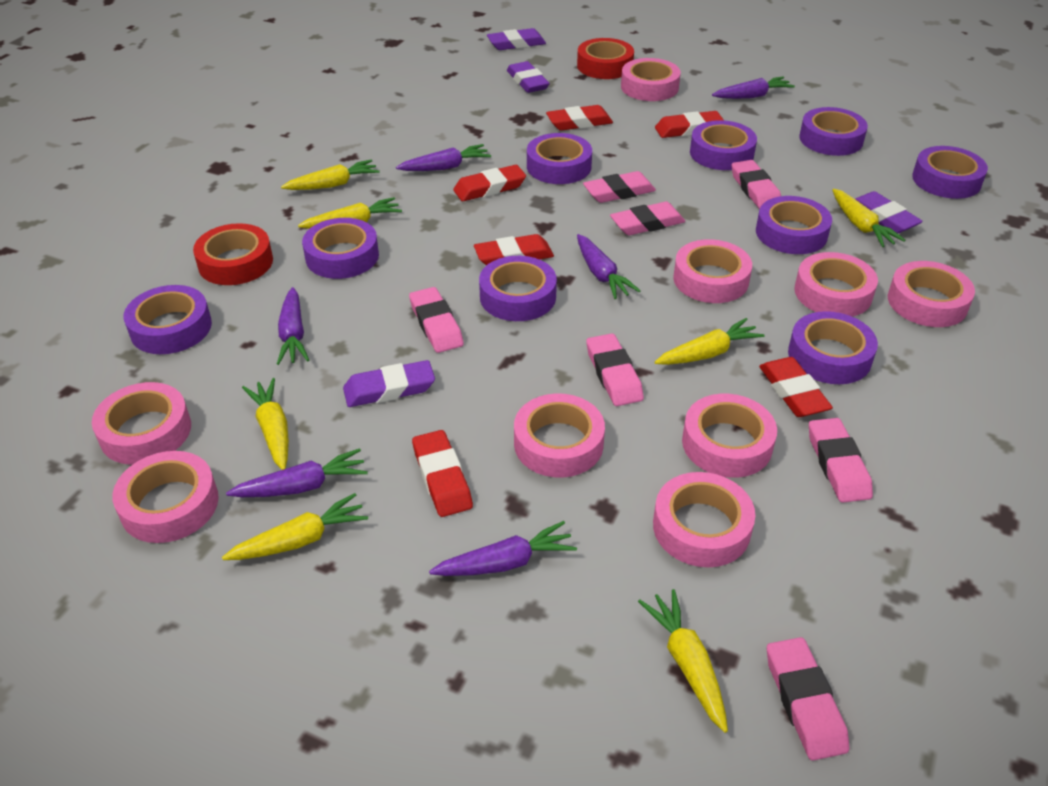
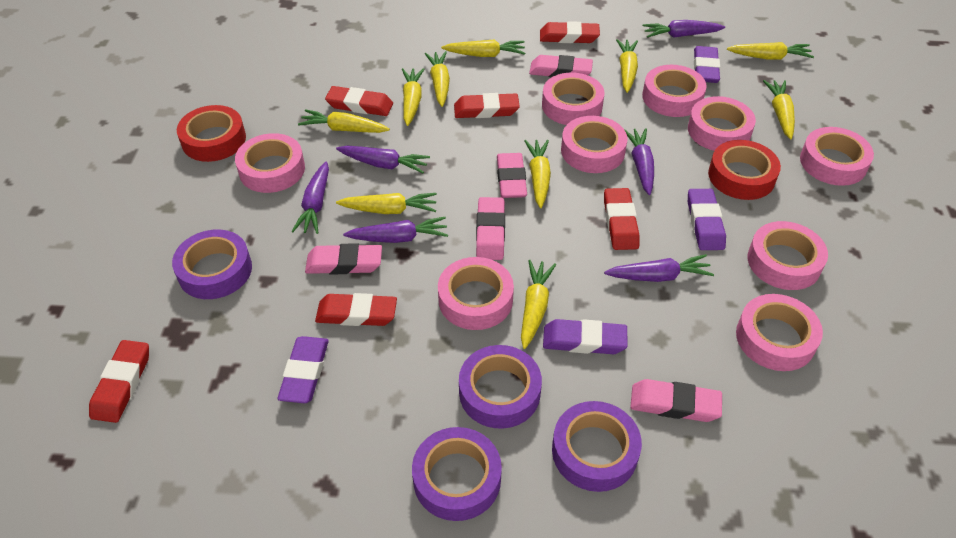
pink eraser: [409,287,464,353] [583,171,656,203] [586,333,644,406] [610,202,685,235] [731,160,781,209] [767,637,849,761] [809,418,873,503] = 7 -> [305,244,382,274] [476,197,505,260] [497,153,527,198] [529,55,593,77] [630,379,722,422] = 5
purple tape: [124,285,212,354] [302,218,379,279] [479,256,557,321] [527,133,592,184] [690,120,757,170] [756,196,832,254] [788,311,878,384] [799,107,868,156] [912,146,988,199] = 9 -> [172,230,252,299] [412,427,502,521] [459,345,542,429] [552,401,642,492] = 4
yellow carrot: [222,493,368,560] [242,378,289,470] [281,159,380,190] [298,197,402,229] [638,589,728,733] [655,318,765,365] [832,189,905,247] = 7 -> [298,109,390,133] [336,193,437,214] [402,68,424,126] [425,51,450,107] [441,40,525,57] [521,260,556,349] [524,140,551,208] [616,39,638,93] [727,42,814,60] [763,80,795,139] = 10

